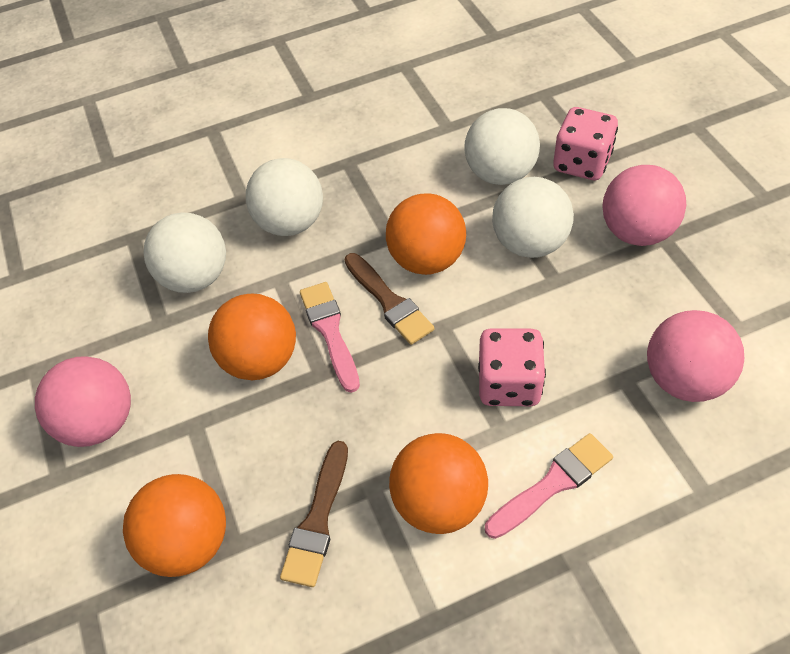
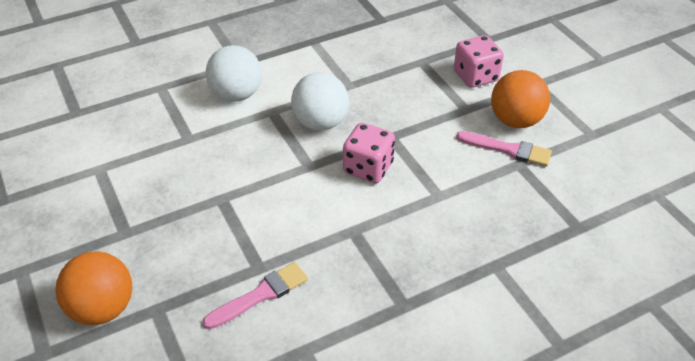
brown brush: [280,441,348,587] [344,253,434,345] = 2 -> none = 0
orange ball: [123,474,226,577] [208,294,296,380] [386,194,466,275] [389,433,488,534] = 4 -> [55,251,133,325] [491,70,550,128] = 2
pink ball: [35,356,131,447] [602,165,686,246] [647,310,744,402] = 3 -> none = 0
white ball: [144,212,226,293] [246,158,323,236] [464,108,540,185] [492,177,574,258] = 4 -> [206,45,262,101] [291,72,349,131] = 2

